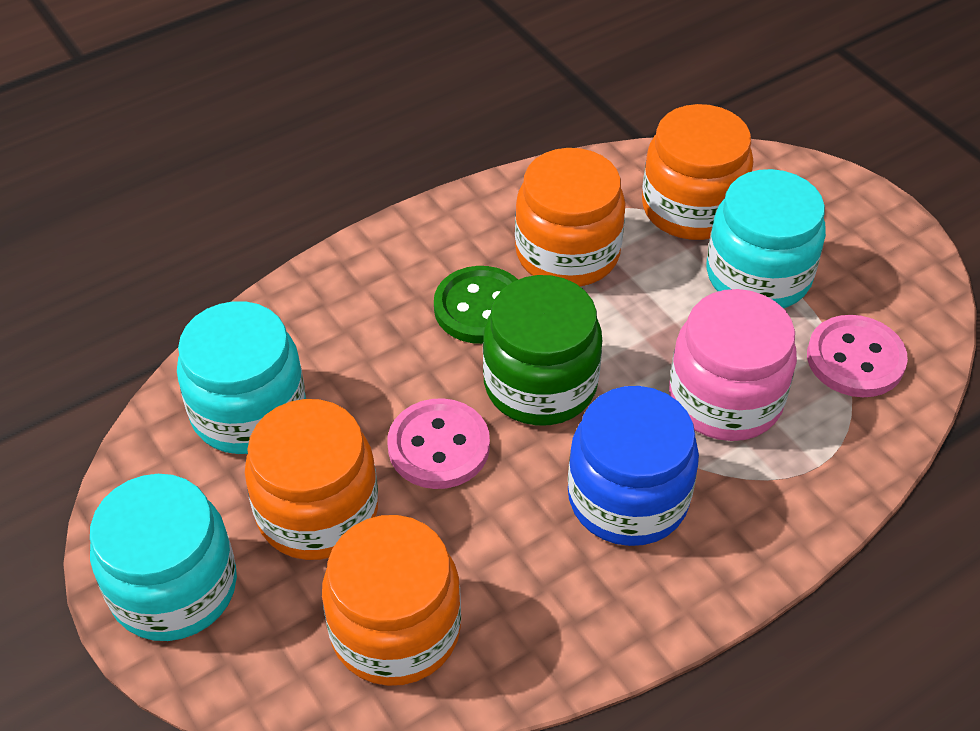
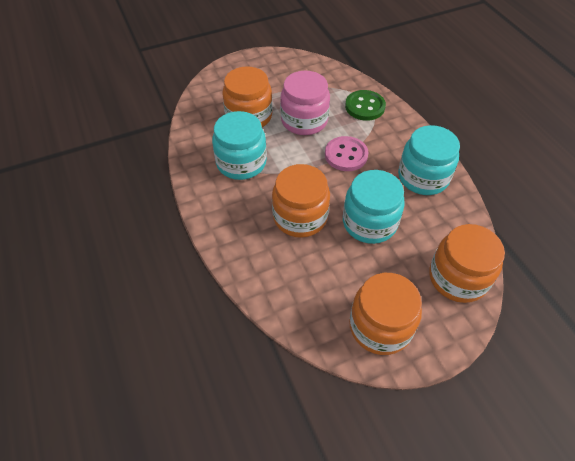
blue jar: [568,386,699,546] = 1 -> none = 0
green jar: [483,275,602,425] = 1 -> none = 0
pink button: [388,398,490,489] [807,315,908,397] = 2 -> [325,136,369,171] = 1

